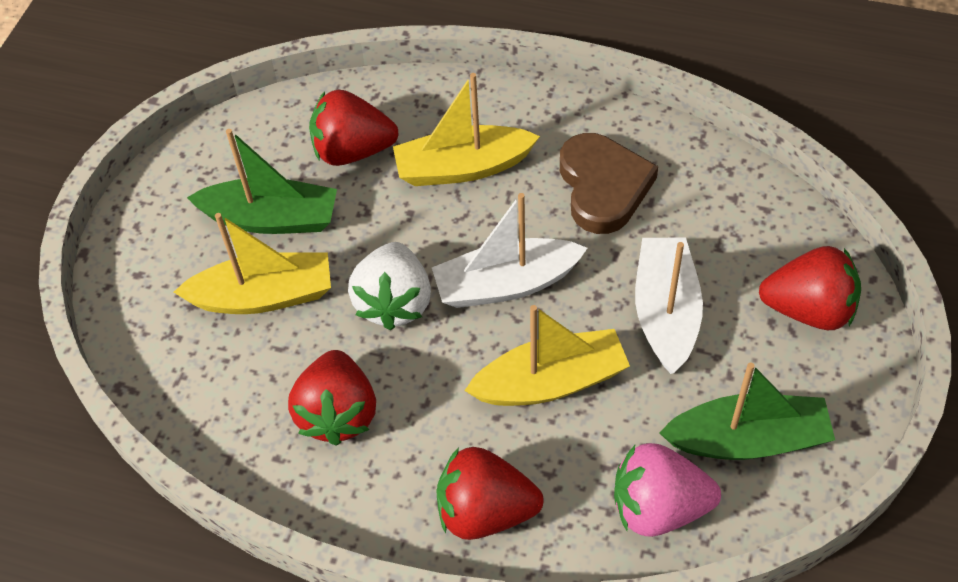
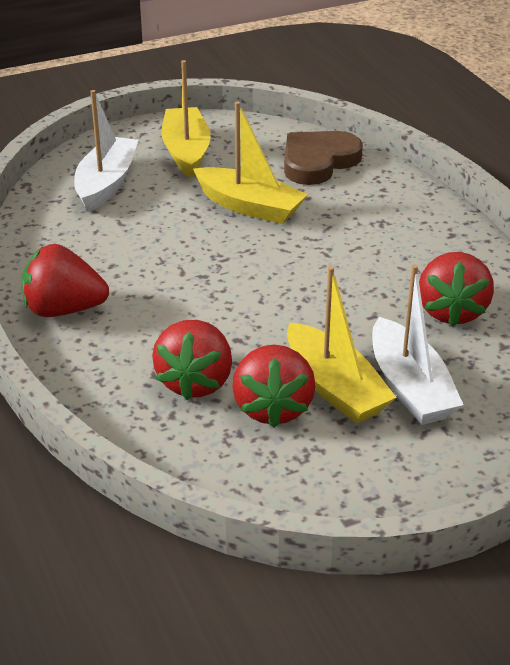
green boat: [187,129,337,234] [660,362,835,460] = 2 -> none = 0
pink strawberry: [614,443,721,537] = 1 -> none = 0
white strawberry: [348,242,431,330] = 1 -> none = 0

